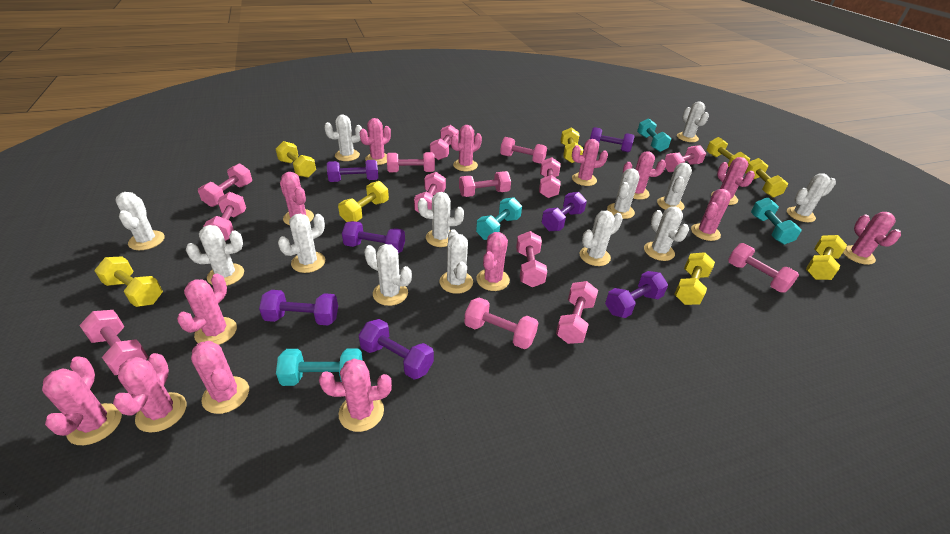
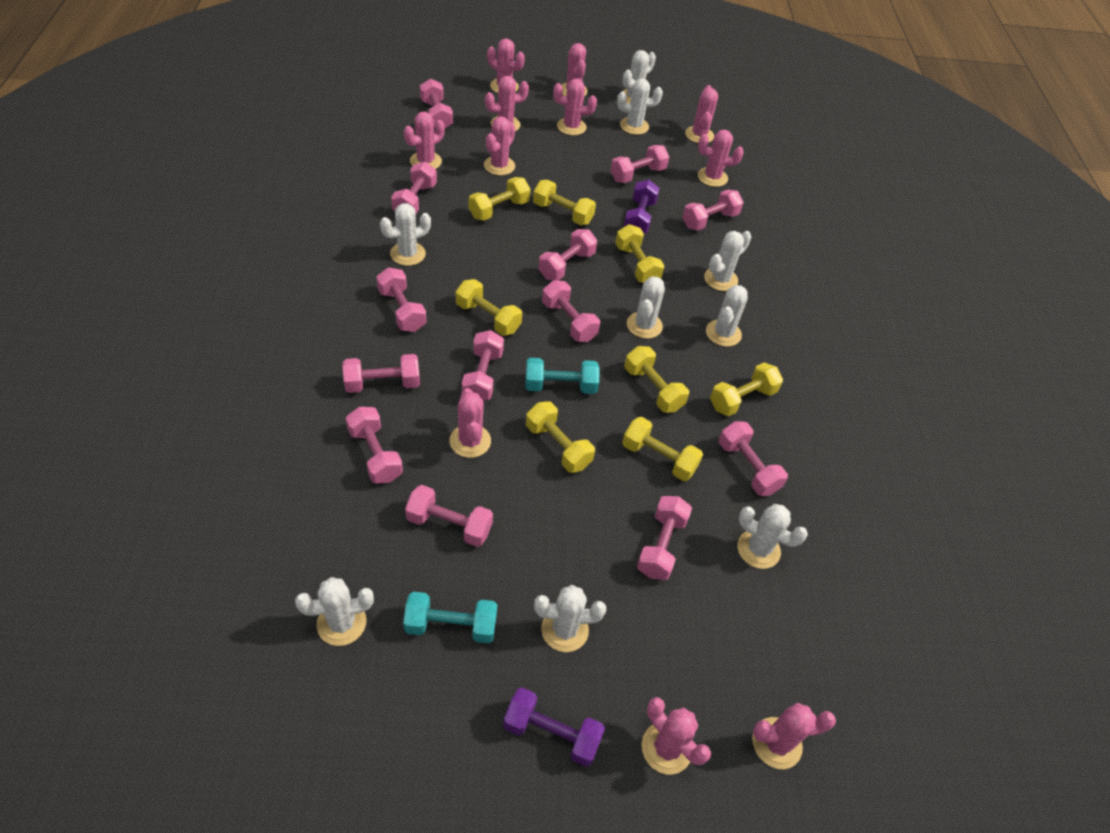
pink cactus: [42,356,122,445] [113,353,186,433] [177,274,237,345] [191,341,249,414] [280,172,314,225] [319,359,392,432] [360,118,391,165] [451,125,482,171] [476,232,510,291] [572,139,608,186] [623,151,666,200] [691,189,731,241] [711,157,755,205] [843,212,901,265] = 14 -> [404,111,445,169] [449,388,491,458] [484,117,515,176] [485,76,529,131] [487,38,525,93] [553,79,597,136] [561,43,588,96] [642,697,711,774] [685,85,718,143] [698,130,744,187] [752,703,836,769] = 11
pink dumbbell: [79,310,148,375] [198,164,252,207] [203,192,246,241] [387,152,435,172] [414,172,446,212] [430,125,459,160] [459,171,511,197] [464,297,539,349] [500,137,547,164] [516,231,547,287] [539,157,560,198] [556,281,598,344] [665,145,706,172] [728,243,799,292] = 14 -> [342,354,420,393] [346,407,403,484] [376,268,426,332] [391,162,437,215] [405,485,493,547] [420,79,453,128] [462,330,504,401] [538,229,597,281] [542,280,600,342] [610,145,669,183] [637,496,692,580] [682,190,744,230] [719,421,788,496] = 13
purple dumbbell: [259,290,338,325] [327,160,378,182] [342,221,405,253] [359,319,434,379] [542,192,587,231] [590,127,635,152] [605,271,668,318] = 7 -> [503,687,605,767] [624,180,660,233] = 2
turquoise dumbbell: [276,349,363,386] [476,197,522,240] [637,118,672,152] [751,198,802,245] = 4 -> [403,592,497,643] [525,358,600,394] = 2
white cactus: [115,192,164,250] [186,225,244,286] [278,214,325,273] [324,114,362,161] [364,244,412,306] [418,192,464,247] [439,229,473,294] [580,211,623,266] [607,168,640,219] [644,206,689,261] [657,163,692,211] [677,101,709,142] [787,173,836,222] = 13 -> [295,577,374,646] [380,203,431,266] [534,585,606,652] [617,78,663,135] [622,50,656,103] [627,277,665,339] [704,231,751,291] [706,285,748,347] [737,504,808,569] = 9

